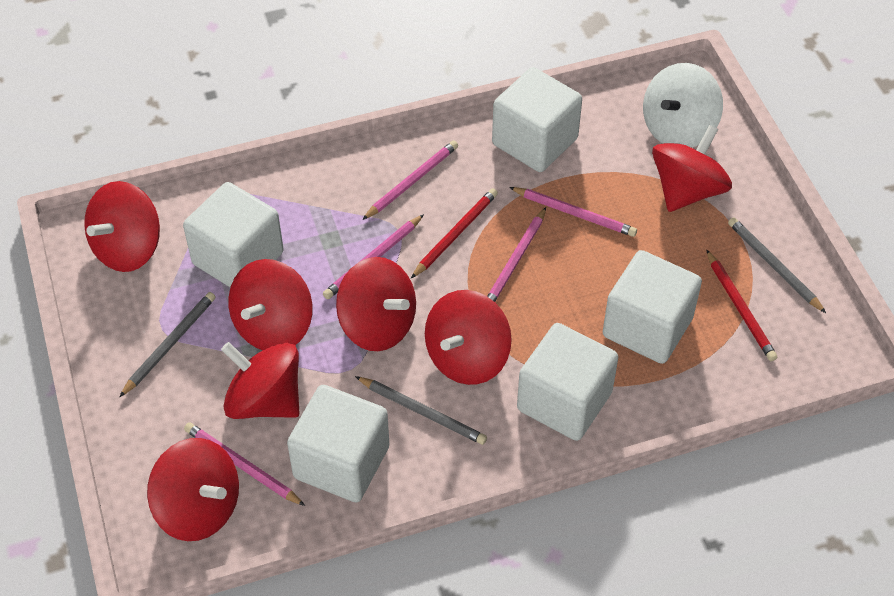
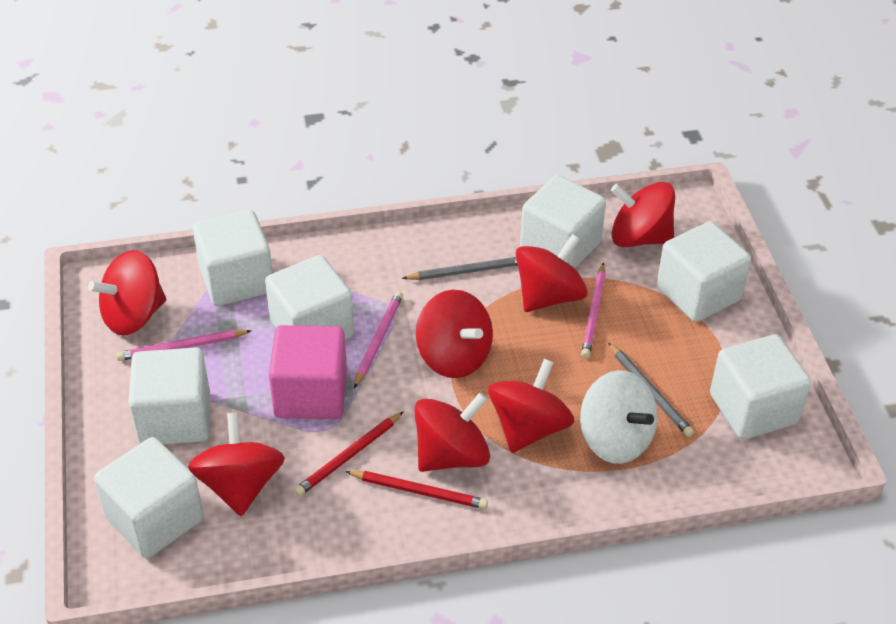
grey pencil: [120,292,216,397] [355,376,487,445] [728,217,826,313] = 3 -> [402,257,517,280] [608,342,694,437] = 2
pink cube: none = 0 -> [269,325,347,419] = 1
pink pencil: [184,422,305,506] [323,214,424,299] [362,140,458,220] [487,207,546,302] [509,187,637,237] = 5 -> [116,330,252,361] [354,291,403,388] [581,263,606,358] = 3
white cube: [183,182,284,287] [287,385,389,502] [492,67,582,172] [517,323,618,441] [603,250,702,364] = 5 -> [94,437,204,558] [128,347,210,444] [193,210,273,306] [265,255,354,339] [520,175,606,268] [657,221,751,322] [710,334,811,440] = 7

